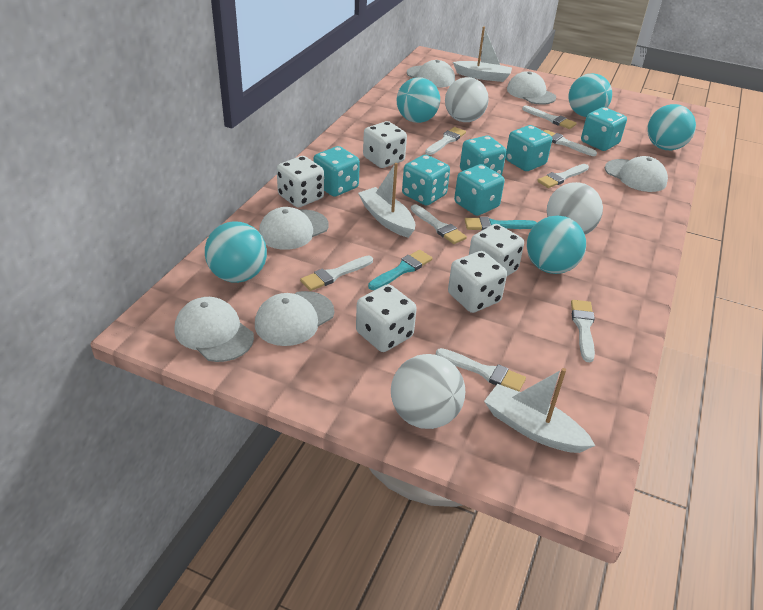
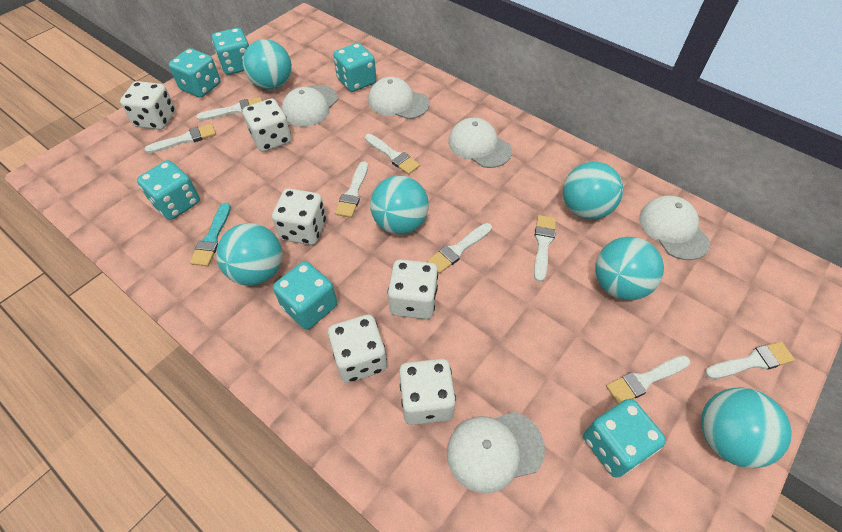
turquoise ball: [205,221,267,283] [397,77,440,123] [527,215,586,274] [568,73,612,117] [647,104,696,150] = 5 -> [216,223,282,286] [243,39,292,90] [370,176,429,235] [563,162,623,219] [595,237,664,301] [701,387,792,468] = 6
turquoise brush: [368,250,432,290] [465,217,537,230] = 2 -> [190,203,231,266] = 1
white ball: [391,354,465,429] [445,77,489,122] [547,182,603,235] = 3 -> none = 0
white boat: [358,163,415,238] [453,26,512,82] [484,368,596,453] = 3 -> none = 0
white cap: [175,297,254,362] [255,291,334,346] [259,207,329,250] [407,60,455,88] [507,71,556,105] [605,156,668,192] = 6 -> [282,85,338,127] [368,77,429,119] [447,412,545,494] [448,118,512,168] [639,196,710,260] = 5
white dice: [277,156,324,207] [356,284,417,352] [363,121,407,168] [448,251,507,313] [469,224,524,276] = 5 -> [120,81,176,130] [242,99,292,152] [272,188,326,245] [328,315,387,383] [388,259,438,319] [399,359,456,425] = 6

